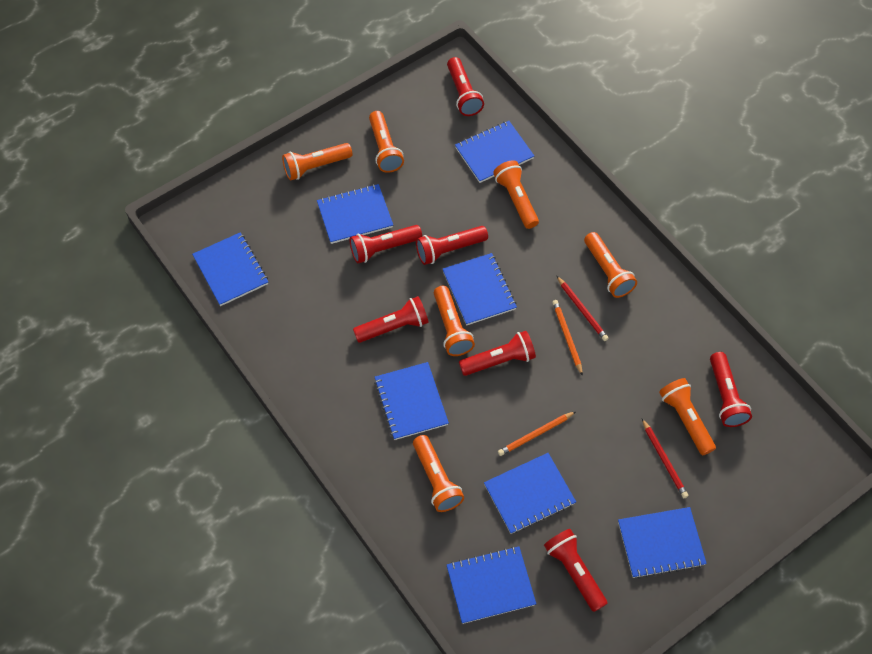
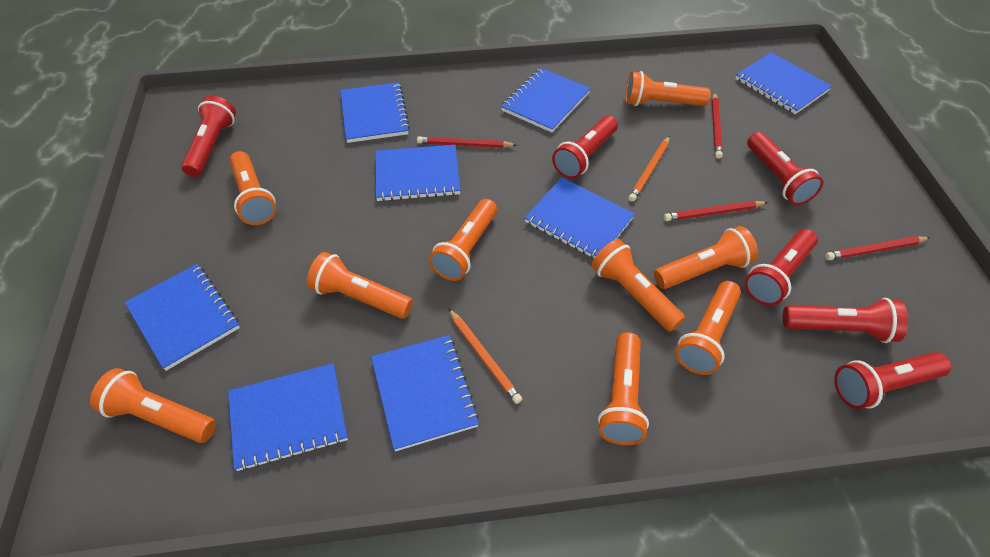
orange flashlight: [282,143,353,181] [369,111,404,173] [413,435,464,512] [434,286,475,356] [493,160,539,229] [584,232,637,298] [659,378,716,455] = 7 -> [90,368,216,443] [229,151,276,225] [307,252,413,319] [429,199,497,281] [592,239,685,332] [598,332,649,445] [625,71,711,106] [654,226,758,289] [675,281,741,375] = 9
red flashlight: [350,225,422,264] [353,296,429,343] [416,226,488,265] [447,57,484,116] [459,331,536,376] [544,529,608,612] [710,352,752,427] = 7 -> [181,96,236,177] [552,116,618,179] [745,229,818,306] [747,132,823,205] [783,298,908,343] [834,352,951,409] = 6
red pencil: [557,276,609,341] [642,418,688,498] = 2 -> [417,136,516,148] [664,201,768,221] [712,92,723,159] [825,236,930,260] = 4

